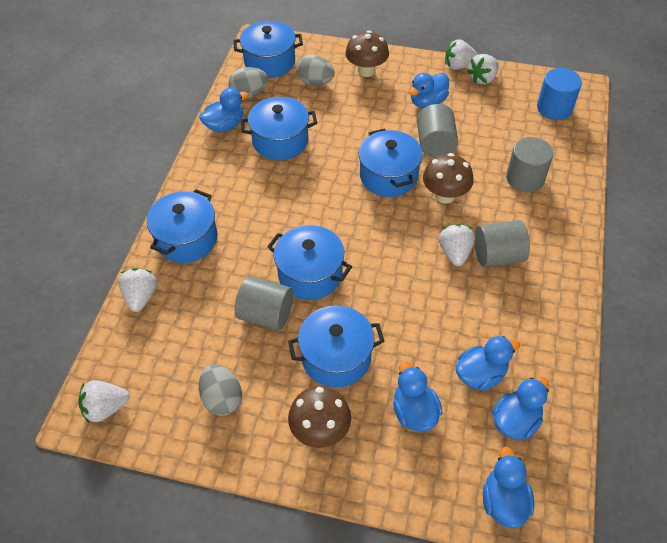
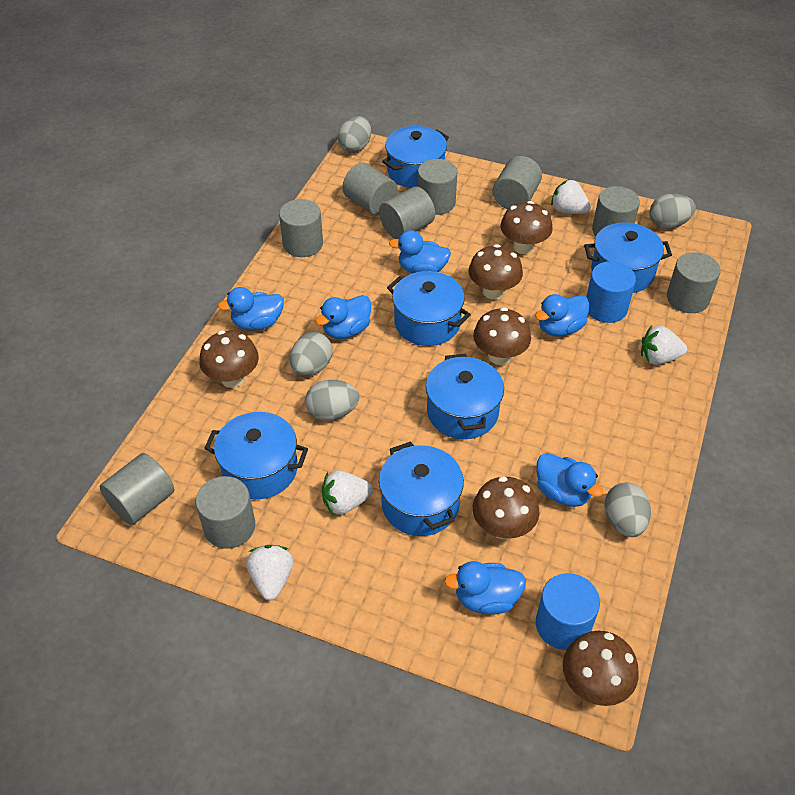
blue cylinder: [537,68,582,120] = 1 -> [536,573,600,650] [586,261,636,323] = 2
brown mushroom: [288,386,351,448] [345,30,389,77] [423,153,474,204] = 3 -> [199,330,259,388] [468,244,523,300] [473,307,531,365] [473,476,540,539] [500,201,553,254] [563,631,639,706] = 6
grey cylinder: [235,276,293,330] [417,104,458,157] [475,220,530,267] [506,137,553,192] = 4 -> [100,453,174,525] [196,476,255,549] [279,199,323,257] [343,163,397,216] [379,186,435,239] [417,159,457,215] [493,156,542,209] [592,186,640,236] [667,252,721,313] = 9
grey egg: [199,364,242,416] [228,67,268,99] [297,55,335,86] = 3 -> [290,332,333,376] [305,380,359,421] [338,116,371,153] [605,482,651,537] [649,194,696,229] = 5
white strawberry: [78,380,130,423] [118,268,157,312] [439,224,475,266] [445,39,478,70] [467,54,499,84] = 5 -> [246,545,293,600] [322,470,373,515] [551,179,591,214] [641,325,687,365] = 4

